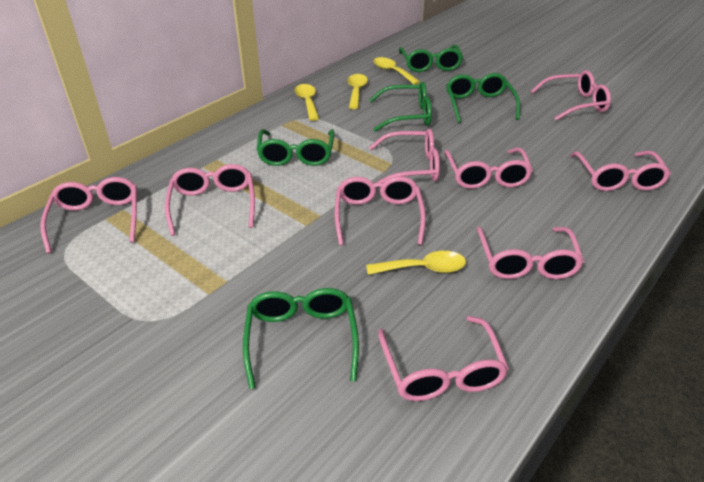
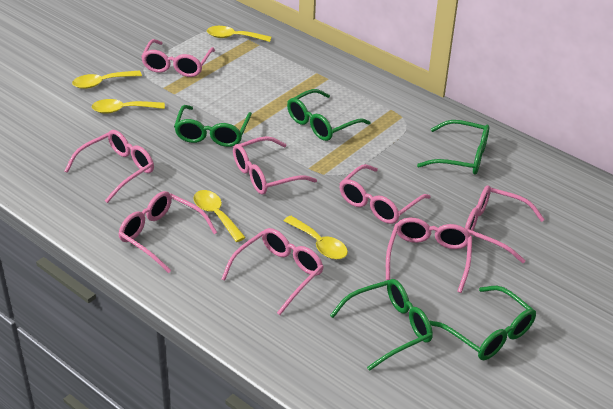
pink glasses: [40,177,137,254] [165,164,255,236] [334,176,426,246] [369,129,440,183] [378,316,509,401] [444,148,533,189] [476,227,584,279] [531,70,611,121] [570,151,671,191] = 9 -> [64,130,154,203] [118,191,217,273] [141,39,215,77] [221,228,323,315] [233,136,317,195] [339,164,431,224] [386,217,472,293] [465,186,545,263] = 8
yellow spoon: [295,84,319,121] [348,74,368,109] [366,251,466,275] [373,57,420,85] = 4 -> [72,71,142,89] [92,99,165,114] [193,190,246,242] [207,26,271,42] [284,216,348,259] = 5

